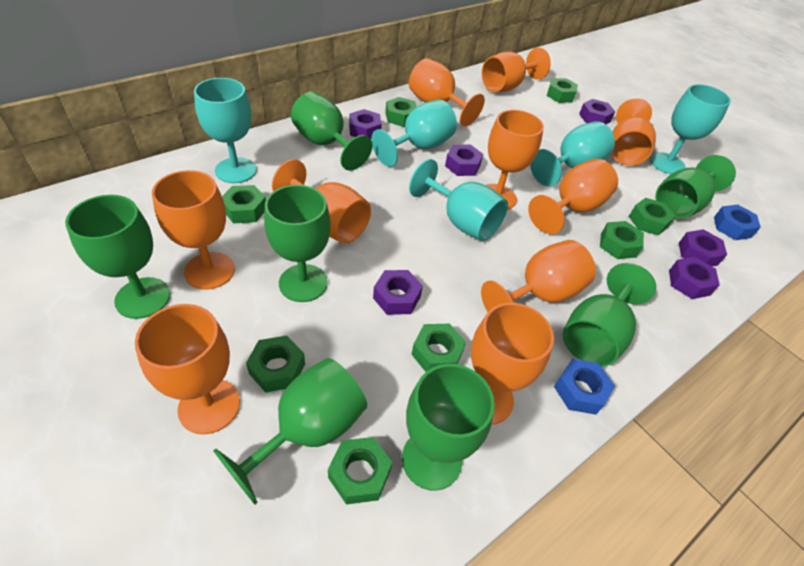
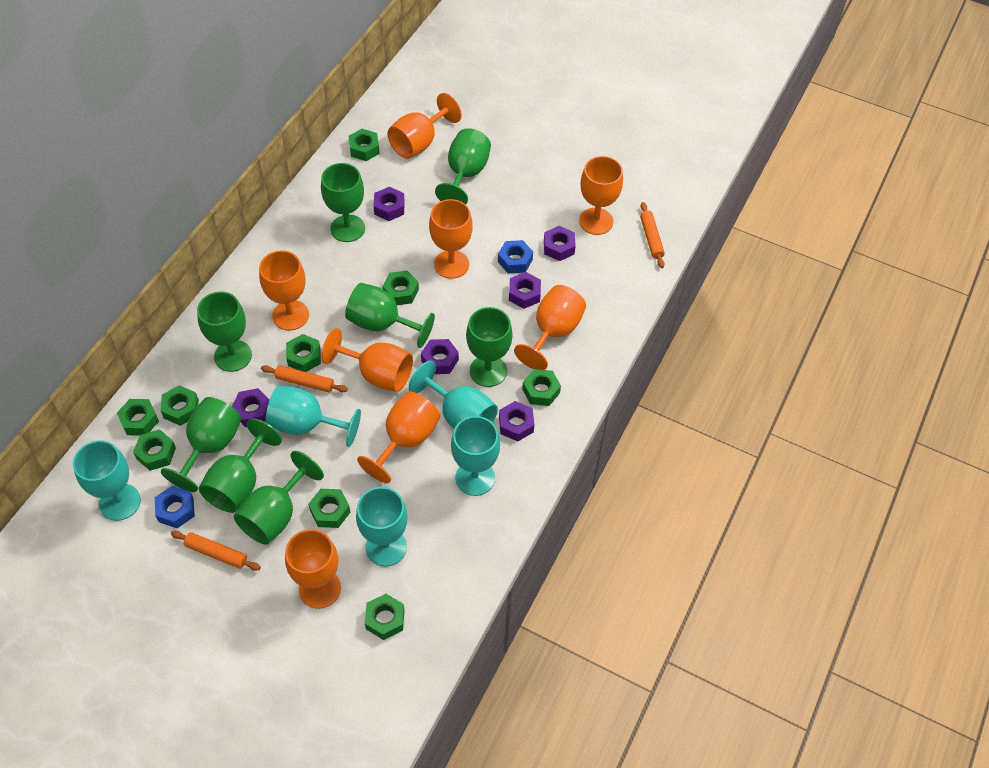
green goblet: [65,195,170,319] [213,358,367,505] [264,185,331,302] [291,92,373,171] [402,364,495,491] [563,263,656,366] [655,155,736,219] = 7 -> [161,397,241,492] [197,292,252,372] [199,419,282,513] [234,451,324,545] [321,163,365,242] [345,283,435,348] [435,128,491,204] [466,307,513,387] = 8
green nut: [222,185,266,223] [246,335,305,393] [328,437,392,505] [385,97,417,127] [411,324,466,372] [547,78,578,103] [600,221,644,259] [629,198,676,235] = 8 -> [117,399,159,436] [133,429,176,471] [161,385,199,426] [286,334,321,372] [308,489,350,528] [349,129,380,161] [365,594,405,640] [382,271,419,305] [522,369,561,406] = 9
orange goblet: [135,304,240,434] [152,170,235,289] [272,159,371,243] [409,58,485,126] [471,303,554,424] [481,240,596,312] [482,47,551,92] [486,110,544,210] [528,159,618,234] [612,98,656,166] = 10 -> [259,250,309,331] [285,529,341,609] [321,328,413,392] [357,392,440,483] [388,93,462,159] [429,199,473,279] [514,285,586,370] [579,156,623,235] = 8
orange rolling pin: none = 0 -> [171,531,261,571] [261,365,348,392] [640,202,665,268] = 3

